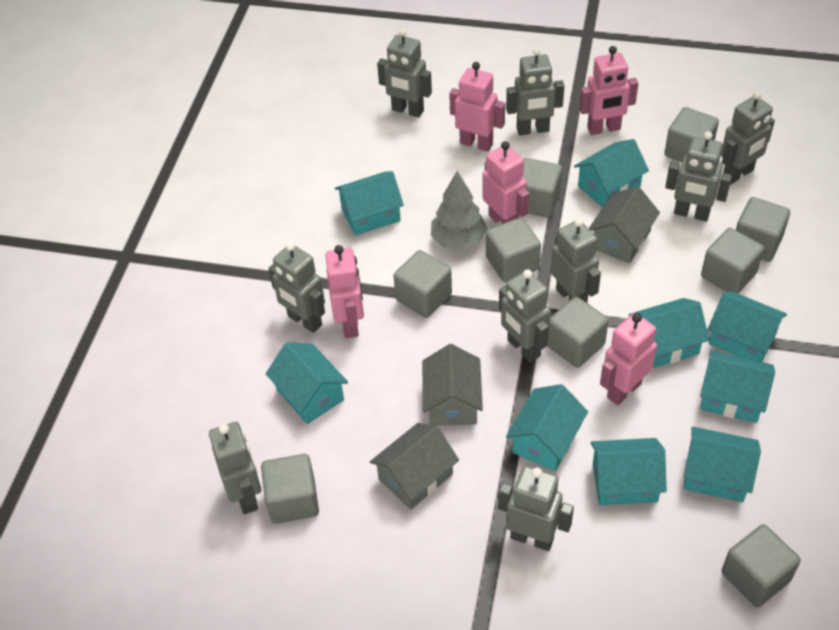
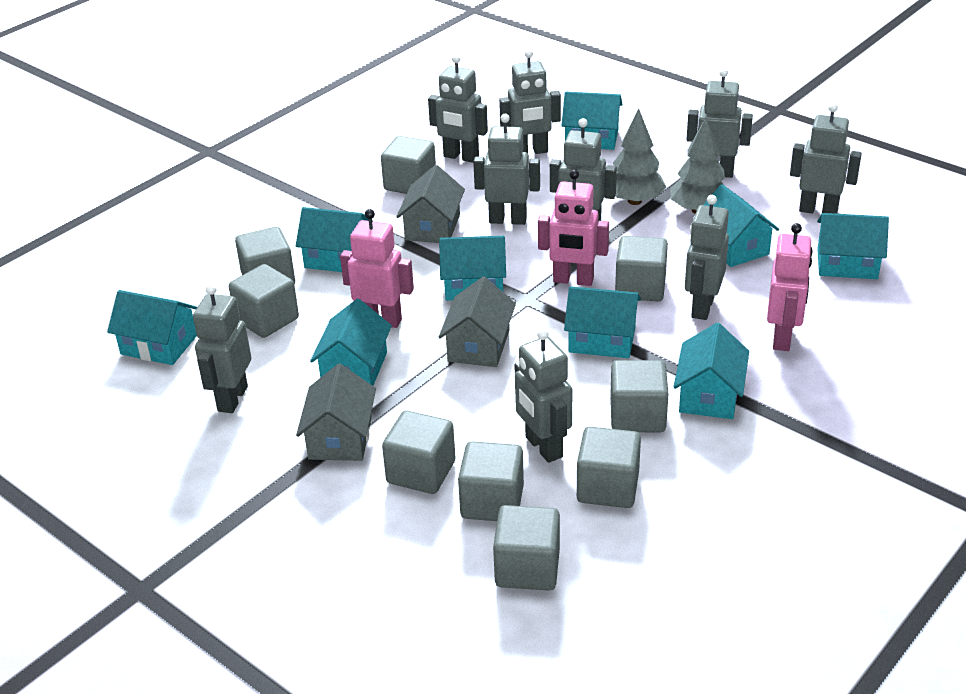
grey tree: [431,171,488,250] = 1 -> [613,108,666,205] [671,118,725,214] = 2
pink robot: [325,245,364,338] [449,62,505,152] [482,141,529,224] [579,46,638,135] [600,313,657,405] = 5 -> [340,209,414,328] [538,169,609,286] [767,223,813,351] = 3

